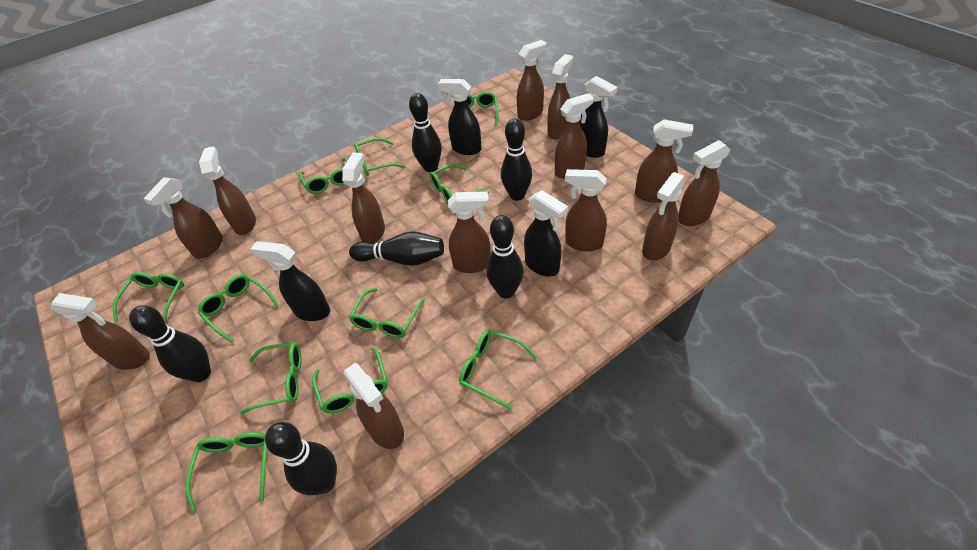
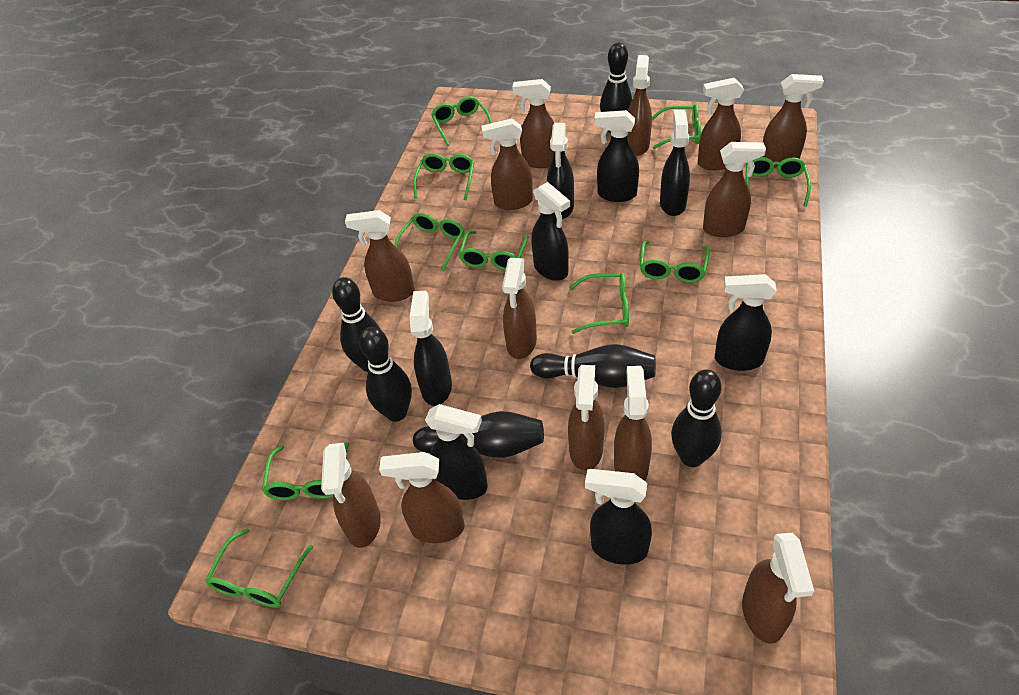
black spray bottle: [250,241,330,321] [438,79,482,155] [524,190,568,276] [579,76,618,158] = 4 -> [410,291,452,406] [425,404,488,500] [531,182,570,281] [547,123,574,219] [585,469,652,565] [594,110,639,202] [660,110,690,216] [715,274,777,371] = 8
green glasses: [113,272,184,322] [186,432,267,512] [198,274,279,343] [240,342,301,414] [299,157,348,194] [312,347,388,413] [349,288,425,338] [354,138,405,176] [430,164,489,203] [453,92,499,126] [459,330,537,410] = 11 -> [205,528,313,608] [262,442,349,500] [394,213,465,272] [413,153,474,200] [431,96,492,146] [459,231,528,271] [569,273,629,334] [640,241,710,283] [652,104,701,149] [746,157,811,207] = 10

